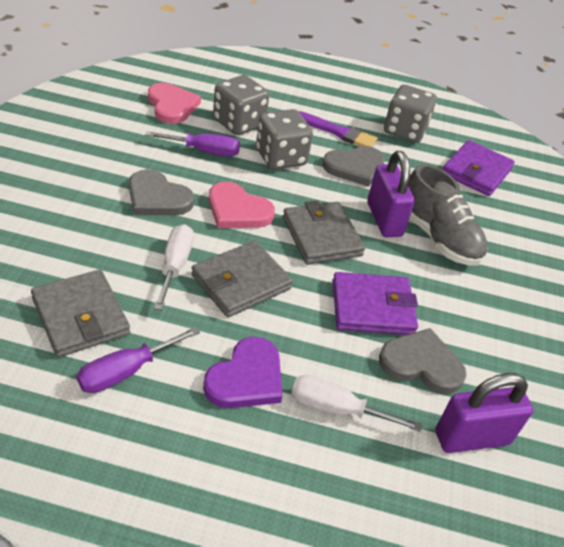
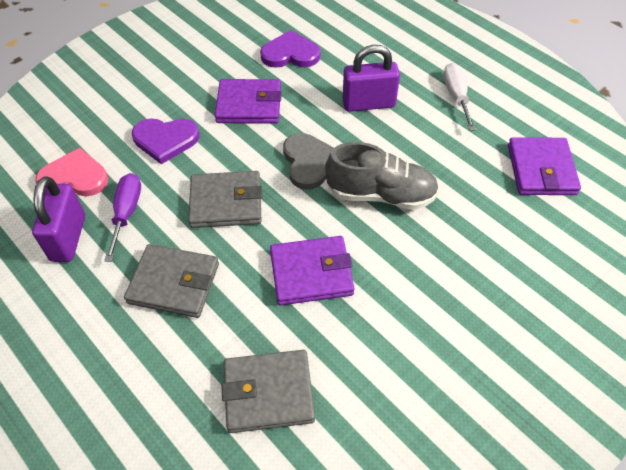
grey dice: [213,75,269,135] [256,109,313,170] [384,85,437,143] = 3 -> none = 0
grey heart: [129,169,194,215] [323,146,385,187] [379,328,467,394] = 3 -> [283,133,334,190] = 1
pink heart: [148,83,201,124] [209,182,275,228] = 2 -> [35,148,108,196] = 1
purple brush: [299,111,378,147] = 1 -> none = 0
purple heart: [203,337,282,408] = 1 -> [132,118,199,164] [260,30,320,68] = 2
purple screwdriver: [77,327,200,393] [145,131,240,157] = 2 -> [104,173,141,262] = 1
purple wallet: [332,272,418,335] [443,140,515,196] = 2 -> [215,79,282,124] [270,236,354,305] [508,137,581,195] = 3
white screwdriver: [154,224,194,311] [291,375,422,432] = 2 -> [443,63,476,131] = 1

